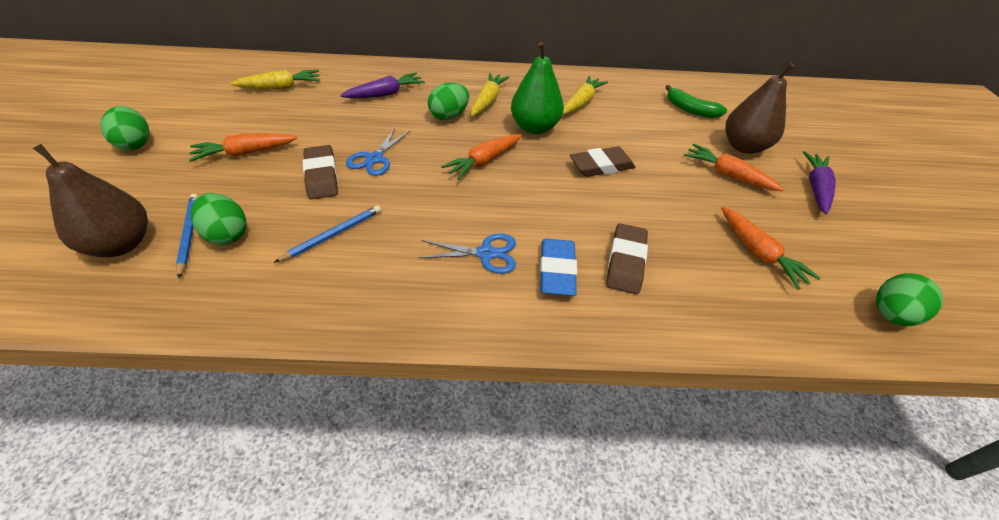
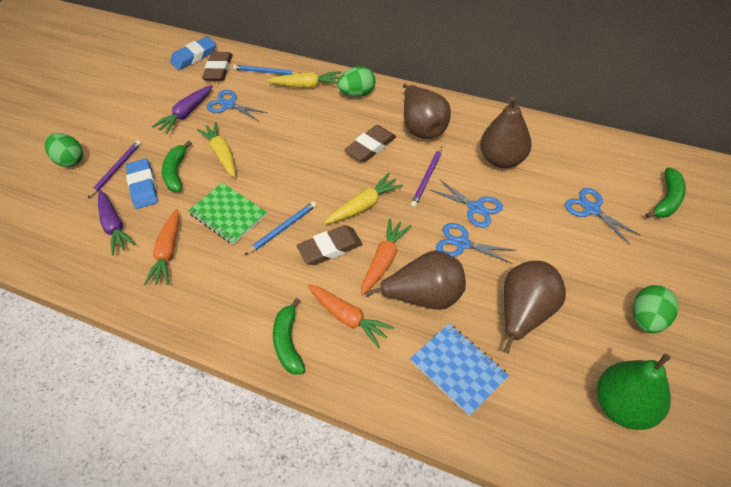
blue eraser: [540,239,577,296] = 1 -> [126,158,158,209] [170,36,216,70] = 2
blue notebook: none = 0 -> [410,324,509,416] = 1
blue scissors: [346,128,410,176] [419,233,516,274] = 2 -> [207,90,268,121] [431,179,503,228] [436,223,517,264] [565,188,641,244] = 4
brown pear: [33,144,148,257] [725,63,795,154] = 2 -> [365,250,466,310] [403,84,451,139] [480,96,532,168] [503,261,566,354] = 4
green banana: [666,85,727,118] = 1 -> [162,141,192,192] [273,298,305,375] [645,167,686,218] = 3
green egg: [100,106,150,151] [191,193,247,245] [428,83,469,120] [876,273,943,326] = 4 -> [45,133,83,167] [338,66,376,97] [633,285,679,333] = 3
green notebook: none = 0 -> [188,183,267,245] = 1
orange carrot: [189,133,297,162] [441,134,522,180] [684,144,784,191] [721,207,820,290] = 4 -> [144,209,179,285] [308,284,395,348] [361,218,412,296] = 3
purple pencil: none = 0 -> [88,140,141,198] [411,146,442,207] = 2

